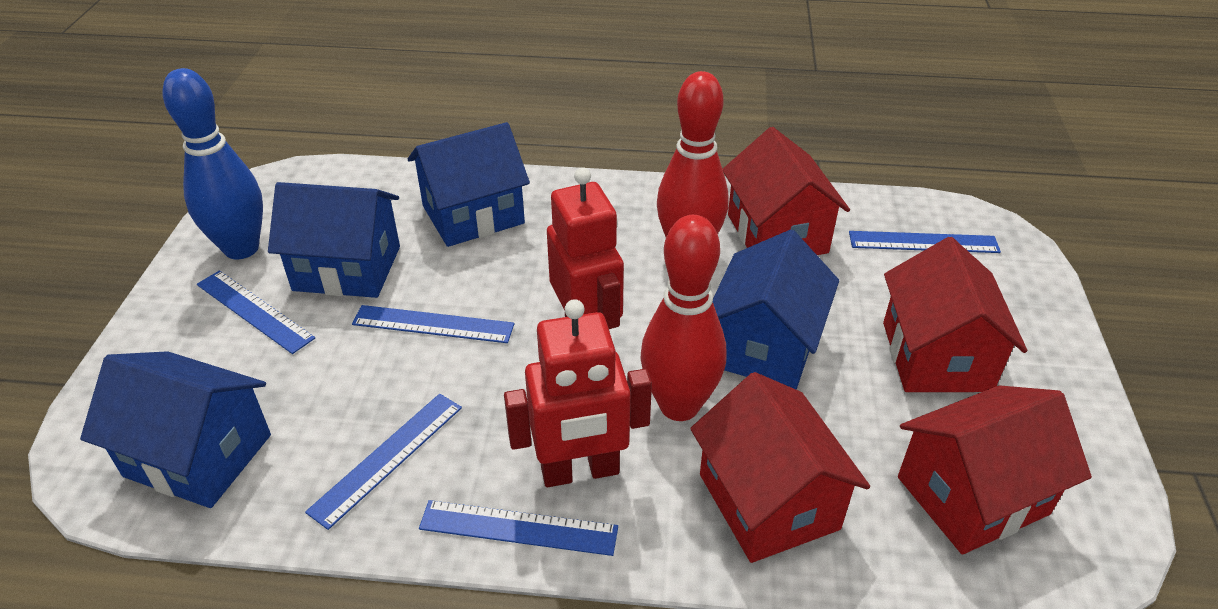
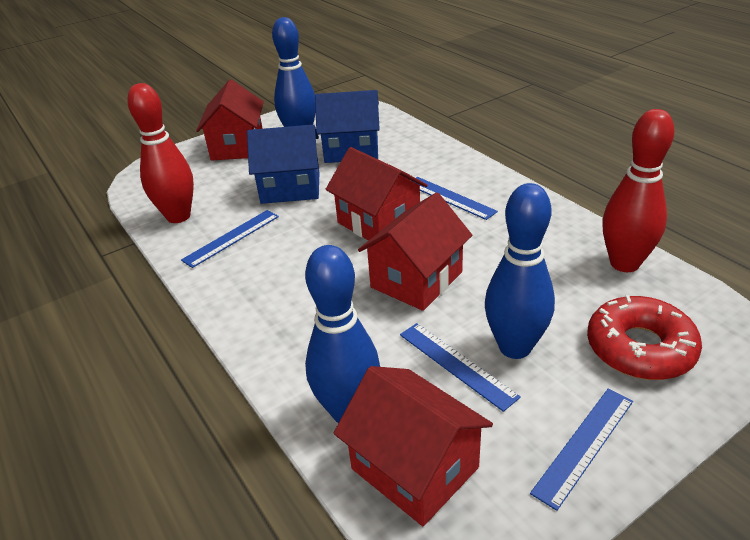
blue bowling pin: [163,68,263,259] = 1 -> [272,17,316,127] [305,245,380,423] [485,183,555,359] = 3
blue house: [80,351,271,508] [268,182,400,298] [408,122,530,247] [713,230,839,389] = 4 -> [247,124,319,204] [315,90,380,163] = 2
blue ruler: [197,270,315,354] [305,394,462,530] [352,305,514,343] [419,500,618,556] [849,231,1001,253] = 5 -> [181,210,279,268] [400,323,521,412] [416,177,498,220] [530,388,633,511] = 4
red donut: none = 0 -> [587,295,702,380] = 1
red robot: [504,299,652,487] [547,167,624,329] = 2 -> none = 0

